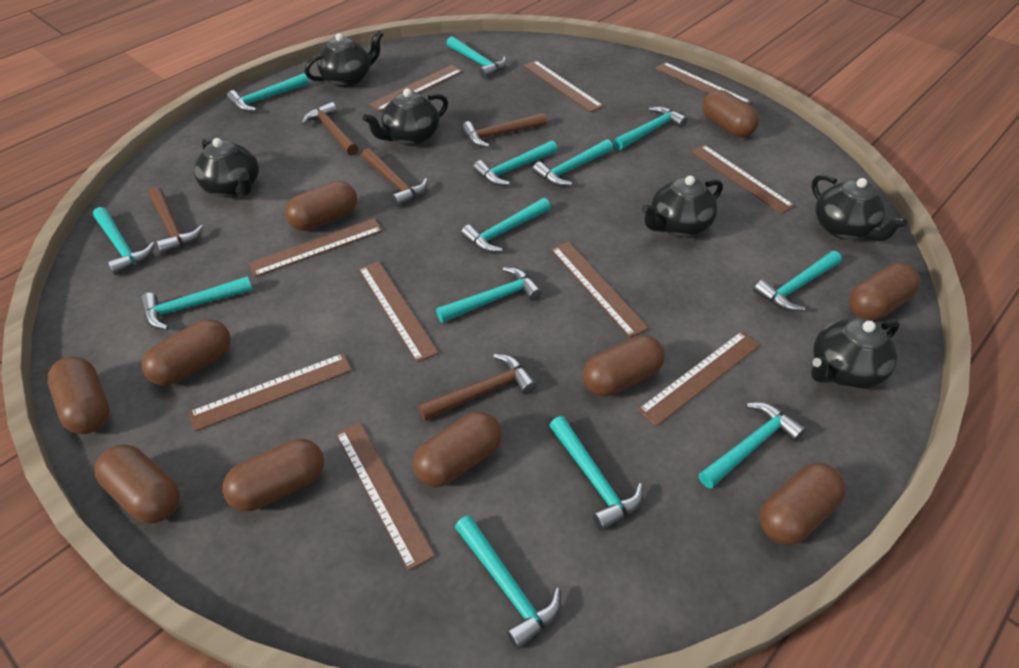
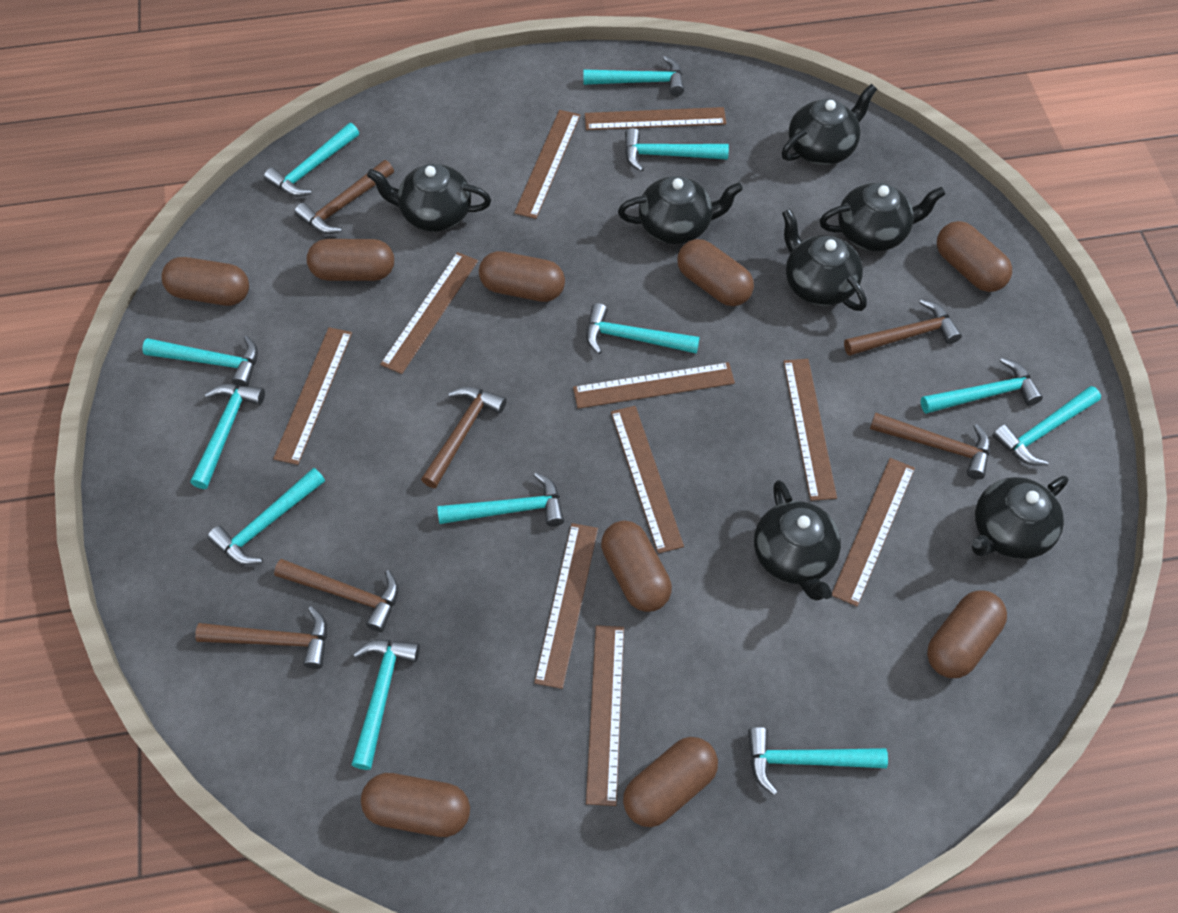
black teapot: [194,138,259,198] [305,30,384,88] [363,88,448,146] [641,176,723,237] [811,318,900,390] [812,174,908,241] = 6 -> [367,164,491,232] [618,176,743,244] [754,480,841,600] [782,84,877,165] [782,209,867,311] [820,183,945,251] [972,476,1068,559] = 7
brown capsule: [47,357,110,434] [95,444,180,524] [141,319,231,386] [222,439,324,511] [285,181,357,231] [413,412,502,487] [582,335,665,396] [702,90,759,137] [759,463,846,545] [849,263,920,320] = 10 -> [161,257,249,306] [307,239,394,281] [361,773,470,837] [479,251,565,302] [601,521,672,612] [623,737,718,827] [677,239,754,306] [927,590,1007,678] [937,221,1012,292] = 9
brown hammer: [149,187,203,255] [301,102,358,156] [362,148,428,207] [418,354,537,421] [461,113,546,148] = 5 -> [195,606,327,669] [274,559,398,632] [294,160,394,234] [421,387,507,488] [844,299,962,356] [870,412,990,480] = 6
turquoise hammer: [93,207,155,275] [140,276,253,330] [227,73,309,112] [436,267,542,323] [447,36,506,78] [455,515,561,649] [461,198,551,253] [473,140,557,186] [533,139,613,186] [549,416,643,531] [614,106,687,150] [699,402,806,489] [754,251,842,311] = 13 -> [142,336,258,387] [190,384,265,489] [207,468,325,565] [264,123,359,197] [352,640,420,770] [437,472,564,527] [584,56,684,96] [586,303,700,354] [625,128,729,172] [748,727,888,795] [921,358,1043,414] [992,386,1101,466] = 12

